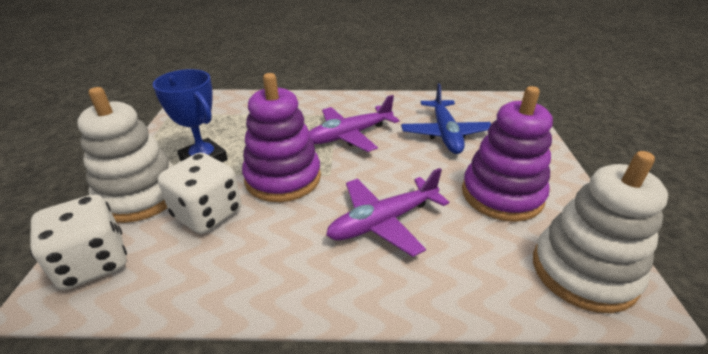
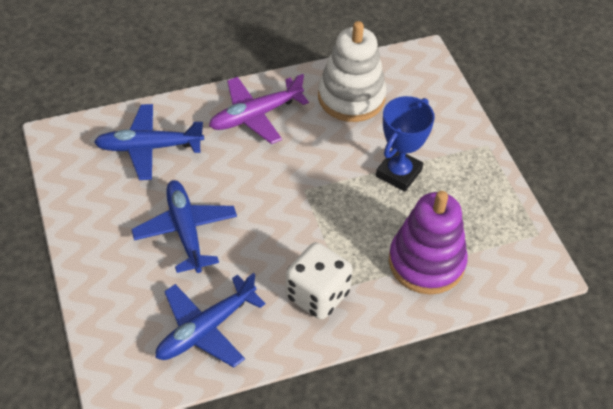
blue plane: [401,83,491,154] = 1 -> [94,104,204,180] [131,180,237,273] [155,273,266,368] = 3
purple plane: [309,95,400,152] [326,168,449,257] = 2 -> [209,74,309,144] = 1
purple stacking toy: [242,73,321,202] [462,86,553,222] = 2 -> [389,191,468,295] = 1
white dice: [30,194,127,290] [158,153,241,234] = 2 -> [285,242,353,319] = 1
white stacking toy: [77,87,174,223] [533,151,668,313] = 2 -> [318,21,387,122] = 1

